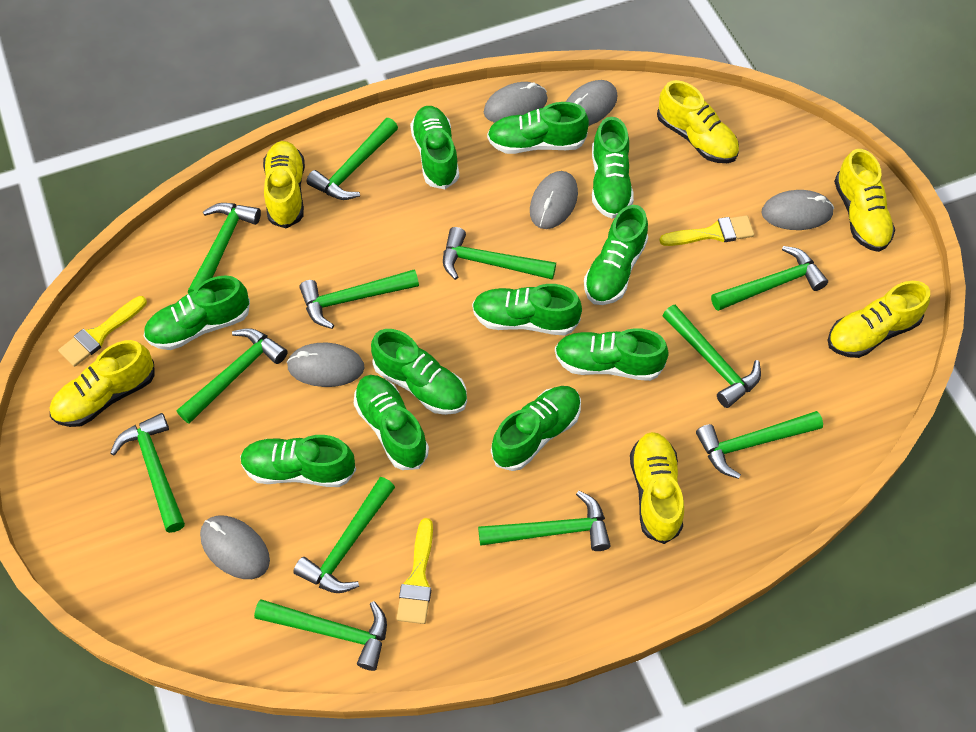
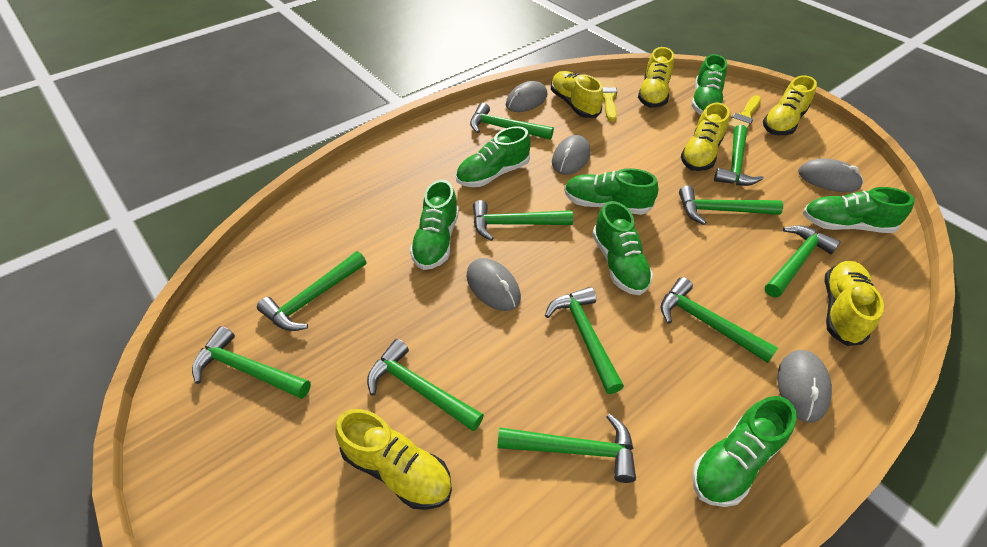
green hammer: [110,413,185,533] [177,328,288,424] [188,203,261,293] [254,599,387,671] [293,477,395,593] [299,269,419,329] [307,118,398,200] [443,227,556,280] [478,491,611,551] [662,305,761,408] [696,411,823,479] [711,246,828,311] = 12 -> [192,326,311,399] [257,251,366,331] [367,339,484,432] [470,103,554,140] [473,200,573,241] [497,414,636,483] [545,287,624,394] [660,277,778,363] [679,186,783,225] [714,125,764,186] [765,225,841,298] = 11
green shoe: [144,275,250,350] [240,435,356,487] [354,375,429,470] [371,329,467,415] [410,106,459,189] [472,284,582,336] [487,102,589,154] [491,386,581,471] [555,328,669,381] [584,205,648,305] [592,117,634,219] = 11 -> [410,180,459,270] [456,126,530,187] [564,168,658,215] [592,201,653,295] [691,54,727,115] [692,396,797,507] [803,187,915,233] = 7
grey mouse: [200,516,270,579] [286,343,365,387] [484,82,548,123] [530,171,578,229] [566,80,617,126] [761,190,834,230] = 6 -> [467,258,521,311] [506,81,547,112] [552,135,590,175] [777,350,832,423] [798,158,863,192] = 5
yellow brush: [58,296,147,367] [396,518,433,624] [659,215,754,246] = 3 -> [599,81,617,122] [728,95,761,129] = 2

